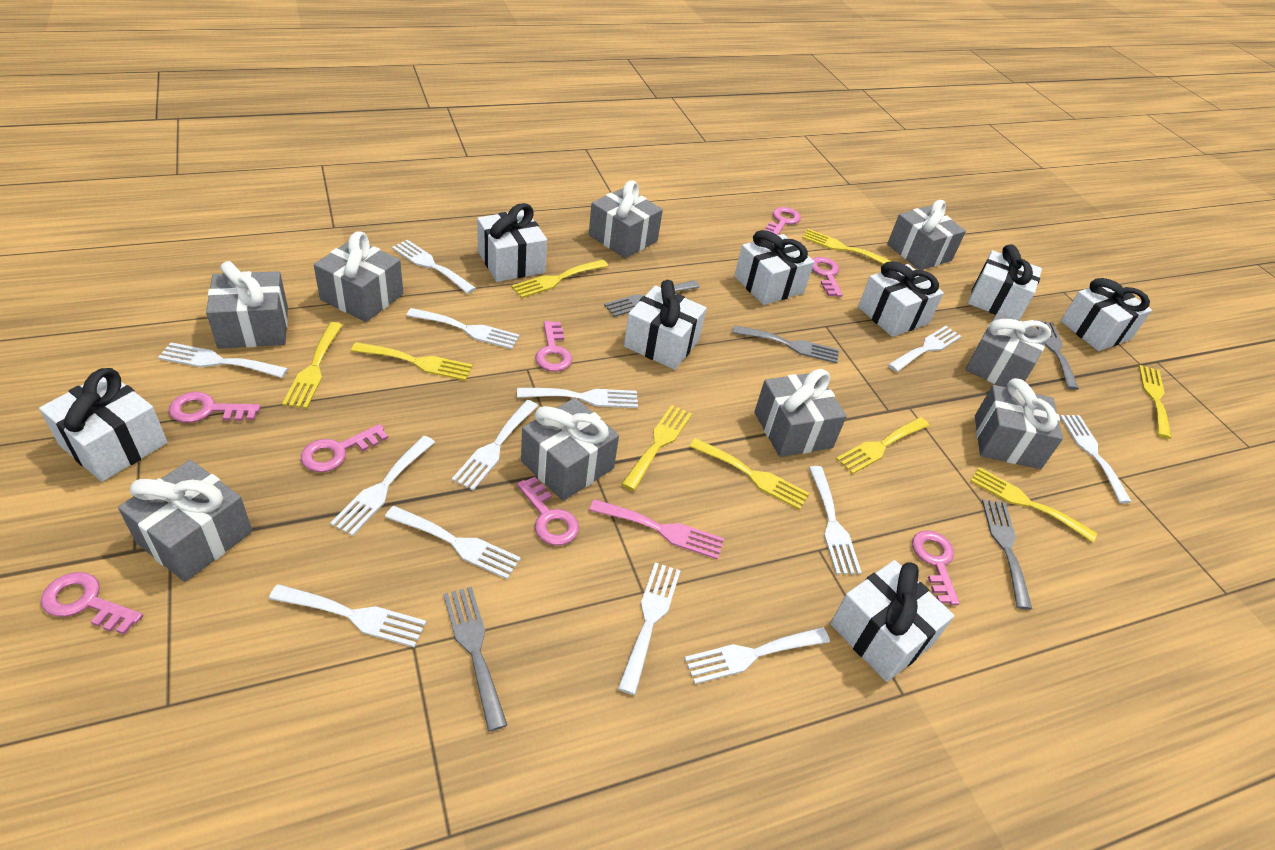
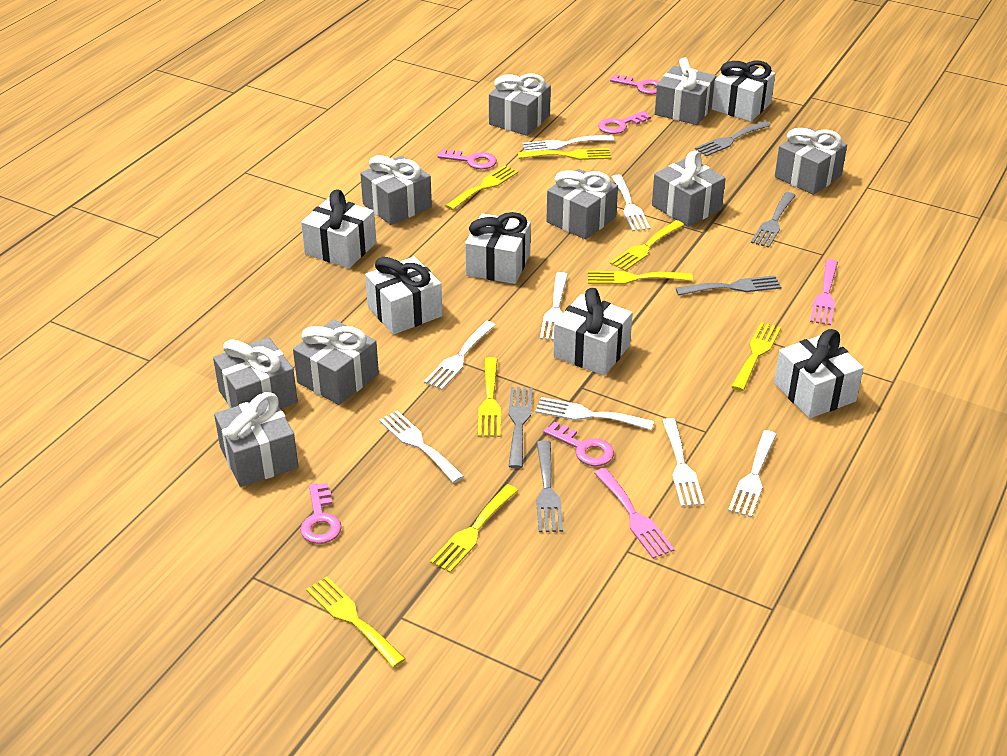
pink fork: [589,499,724,560] = 1 -> [594,468,674,559] [810,259,838,325] = 2
pink key: [41,572,143,635] [169,392,261,423] [301,424,388,472] [517,477,579,545] [535,321,572,372] [765,207,801,235] [812,257,843,297] [912,530,960,605] = 8 -> [300,483,342,544] [437,149,497,169] [543,422,614,466] [598,111,651,134] [610,74,659,94] = 5
white fork: [158,343,288,378] [269,584,427,648] [330,436,435,536] [385,506,521,579] [392,240,476,294] [406,308,520,349] [452,400,538,491] [517,388,638,408] [618,563,681,695] [684,627,830,684] [809,466,862,575] [888,326,962,372] [1060,415,1132,503] = 13 -> [379,411,464,483] [424,321,496,390] [522,135,614,152] [535,397,654,431] [540,272,568,340] [612,175,650,231] [662,418,705,507] [728,430,777,518] = 8
white gift: [39,368,167,482] [477,203,547,282] [624,280,707,370] [734,230,814,305] [830,560,954,682] [858,261,944,337] [968,244,1042,321] [1061,278,1152,351] = 8 -> [301,189,376,268] [365,256,442,335] [465,212,531,284] [553,288,633,376] [712,60,775,122] [774,329,864,418] = 6
yellow fork: [282,322,343,409] [351,342,473,381] [511,259,608,298] [622,405,692,491] [689,438,809,510] [802,229,891,264] [836,417,929,474] [970,467,1097,542] [1139,365,1171,439] = 9 -> [306,577,405,668] [430,484,518,573] [445,165,518,210] [478,357,501,437] [518,148,611,160] [588,271,693,284] [610,220,684,271] [731,322,781,391] = 8

